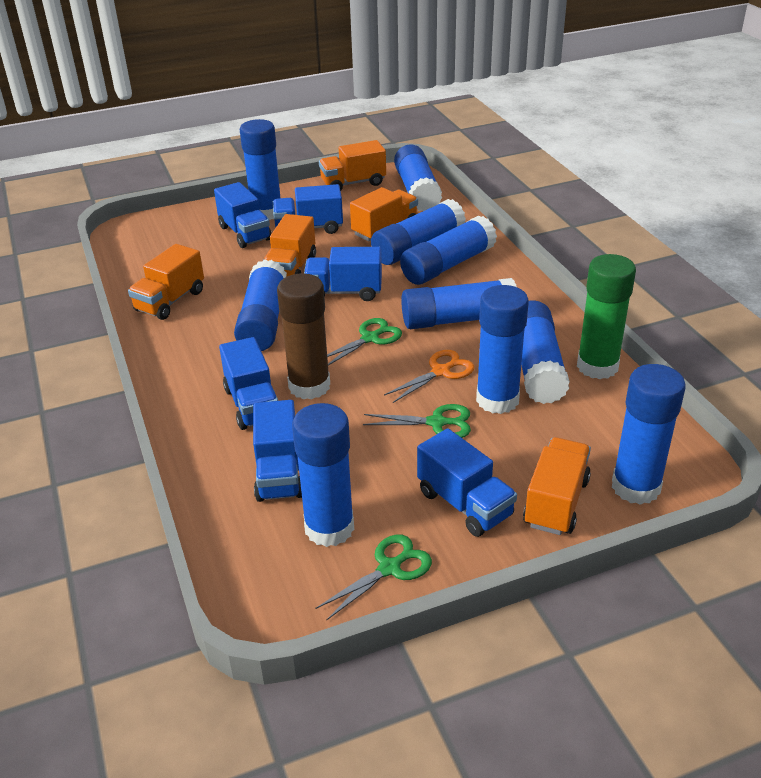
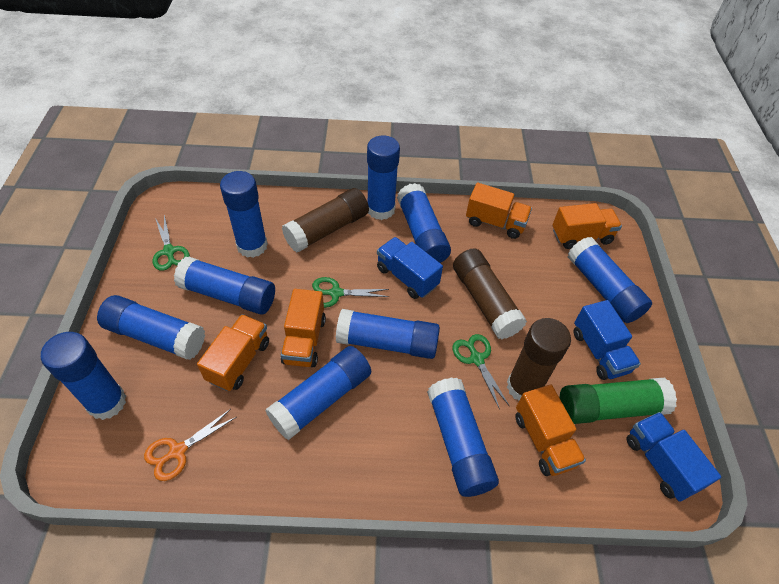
blue truck: [214,182,272,248] [219,337,278,430] [253,400,302,502] [273,184,343,234] [304,247,382,301] [417,428,517,537] = 6 -> [377,237,443,299] [574,300,641,380] [627,412,721,502] = 3
brown glue stick: [277,274,330,400] = 1 -> [282,188,369,252] [453,248,527,339] [507,318,571,401] = 3

